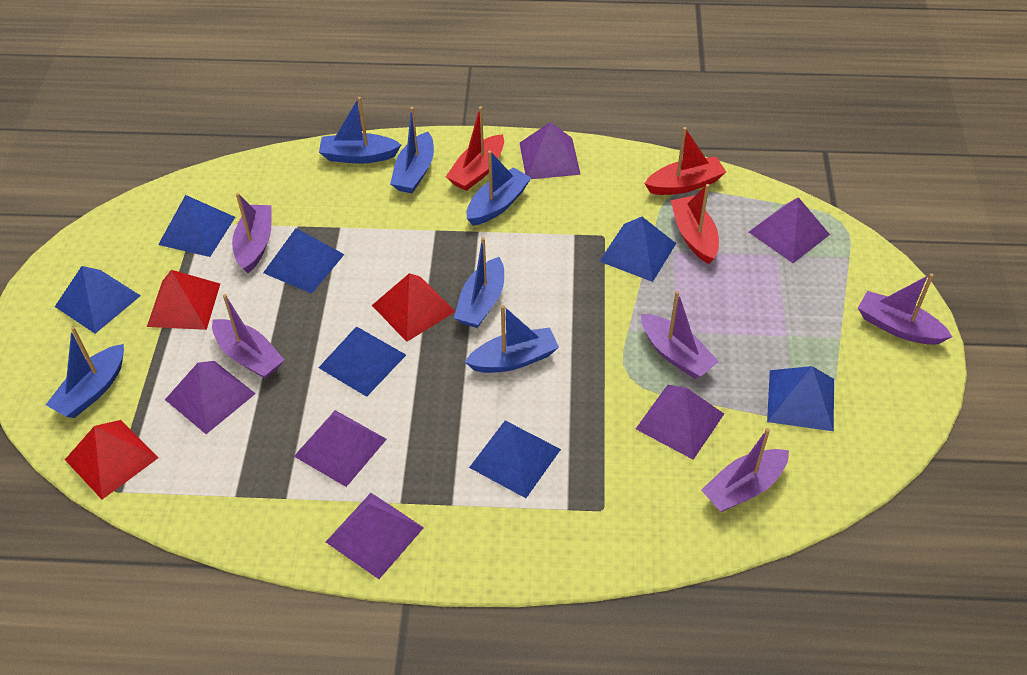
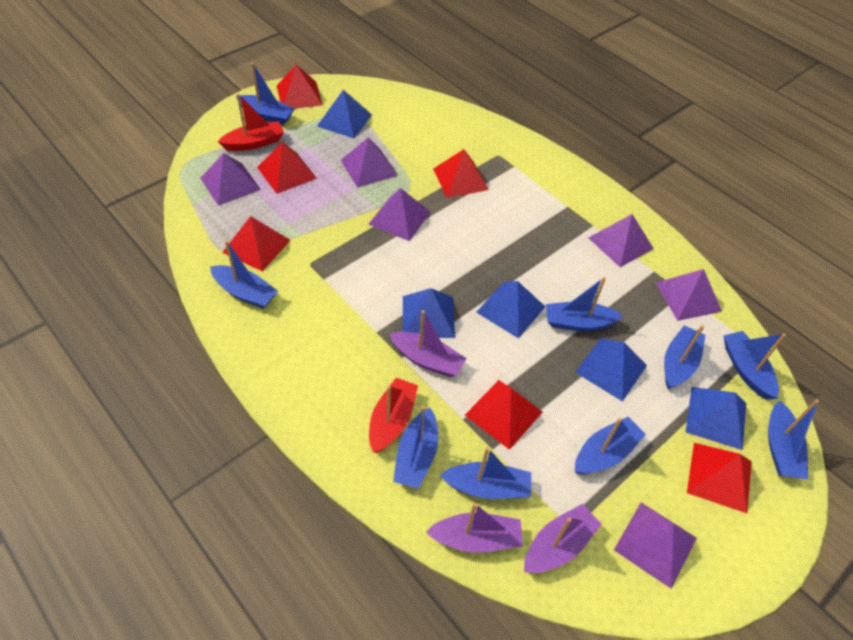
blue boat: [46,327,124,418] [319,97,401,164] [390,107,434,193] [454,237,504,328] [465,305,559,373] [466,150,531,226] = 6 -> [210,240,278,309] [236,63,294,125] [393,406,438,489] [440,447,531,499] [546,277,623,331] [575,417,646,474] [664,325,705,389] [723,331,786,400] [768,399,819,479] = 9
blue pyramid: [55,266,141,334] [158,195,235,257] [263,228,344,294] [319,327,406,397] [469,420,561,498] [599,217,676,282] [767,366,834,431] = 7 -> [317,90,372,138] [403,288,455,338] [476,281,545,339] [575,338,647,402] [686,387,746,450] = 5
purple boat: [212,294,284,379] [232,193,272,273] [641,291,719,379] [701,428,789,512] [858,273,952,345] = 5 -> [390,310,467,377] [426,503,523,553] [524,504,602,573] = 3
red boat: [446,106,504,191] [644,127,726,195] [671,184,719,264] = 3 -> [218,94,284,151] [369,378,418,453] = 2
red pyramid: [65,420,158,499] [147,270,220,330] [372,273,456,342] = 3 -> [222,216,291,271] [257,142,317,194] [277,65,323,109] [433,149,489,198] [465,380,543,450] [687,443,752,513] = 6

